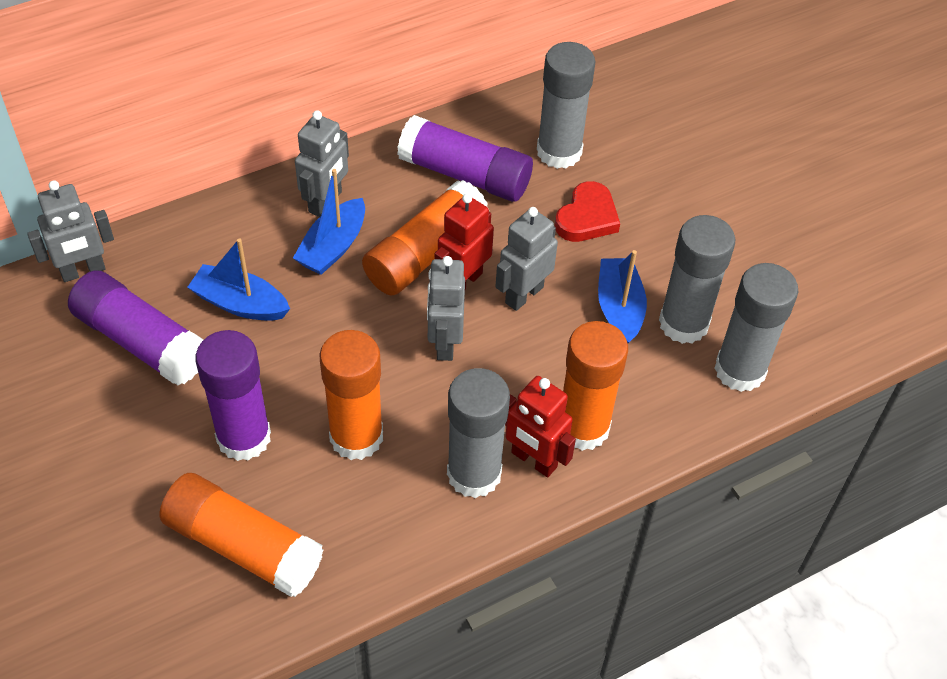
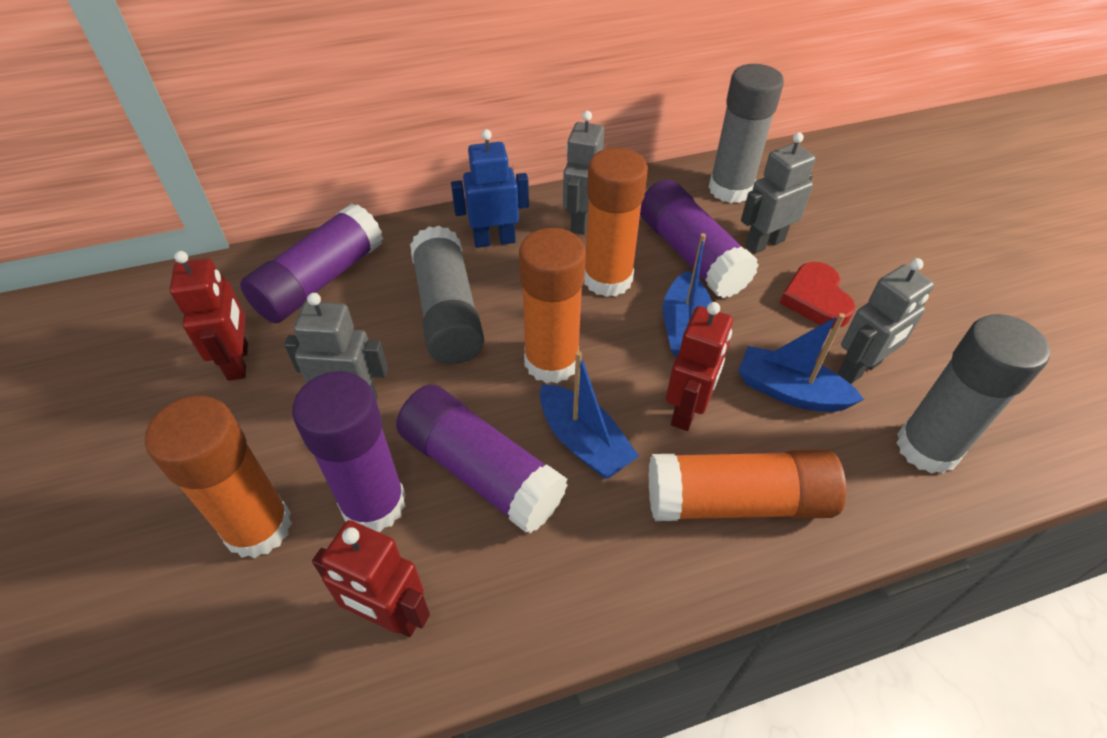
blue robot: none = 0 -> [451,129,529,248] = 1
grey glue stick: [447,368,510,498] [537,42,596,169] [659,215,735,344] [714,263,798,392] = 4 -> [410,226,484,364] [708,64,784,203] [896,314,1050,474] = 3
purple glue stick: [68,271,203,385] [195,330,271,461] [397,115,533,202] = 3 -> [240,203,383,323] [292,371,406,532] [396,385,567,533] [640,179,759,298] = 4
red robot: [435,193,494,290] [505,376,576,477] = 2 -> [169,251,248,381] [312,520,430,637] [666,302,733,431] = 3

